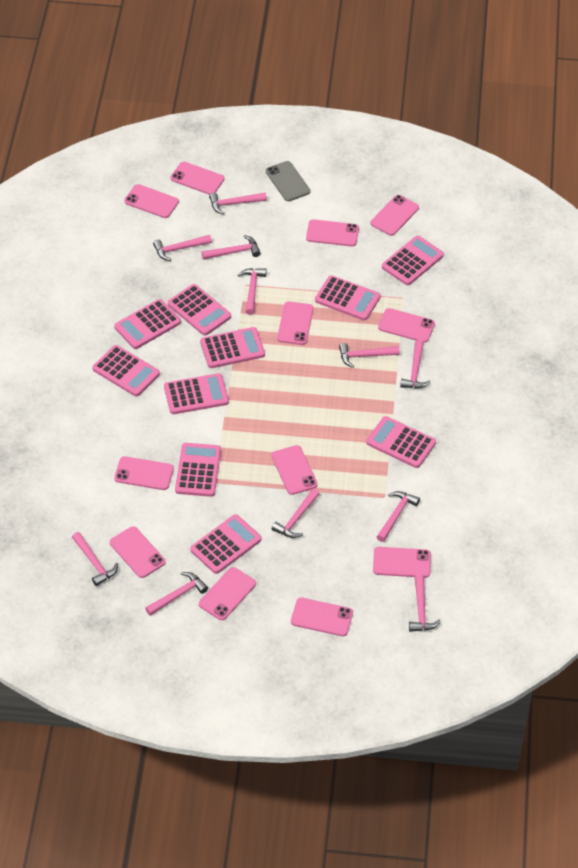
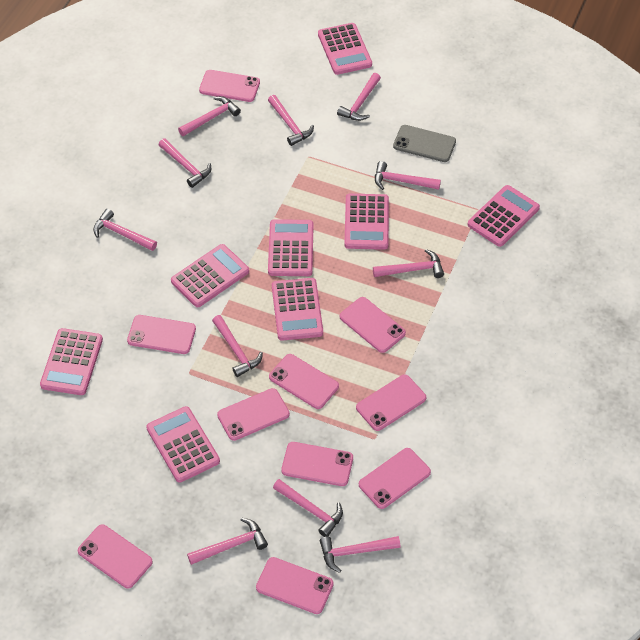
pink calculator: [92,345,160,397] [114,299,181,349] [164,373,229,414] [168,284,231,336] [175,443,221,497] [190,514,261,574] [200,327,265,368] [315,275,381,321] [366,416,436,468] [382,236,444,285] = 10 -> [40,328,103,395] [146,406,220,483] [171,244,249,307] [268,219,314,276] [272,278,323,341] [318,23,372,75] [344,194,389,250] [468,185,540,247] = 8
pink phone: [110,526,165,578] [114,456,174,490] [124,184,179,218] [170,162,225,195] [199,567,256,620] [272,445,317,495] [277,301,313,345] [291,598,353,636] [306,219,359,246] [371,195,419,236] [373,547,431,578] [378,308,435,343] = 12 -> [78,524,153,588] [127,315,196,354] [199,70,260,102] [217,388,290,441] [256,557,334,614] [269,354,339,409] [281,442,353,486] [340,297,406,353] [356,375,426,431] [359,448,431,509] = 10

